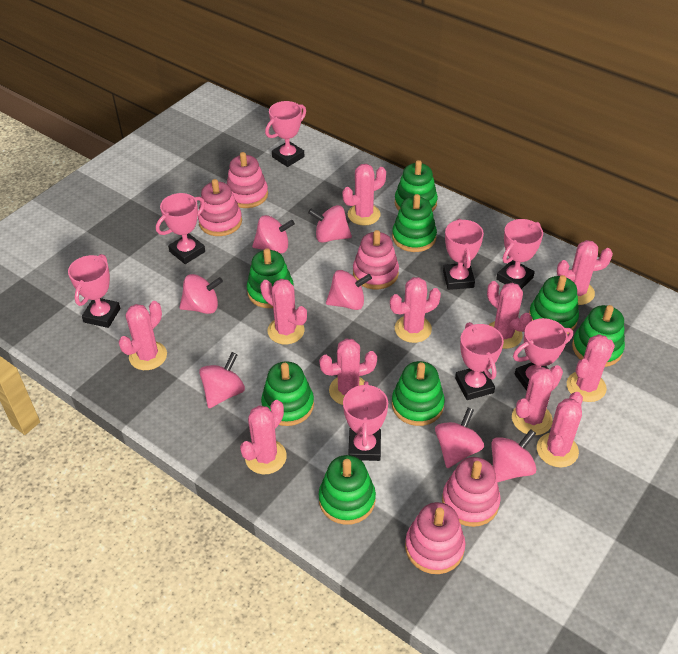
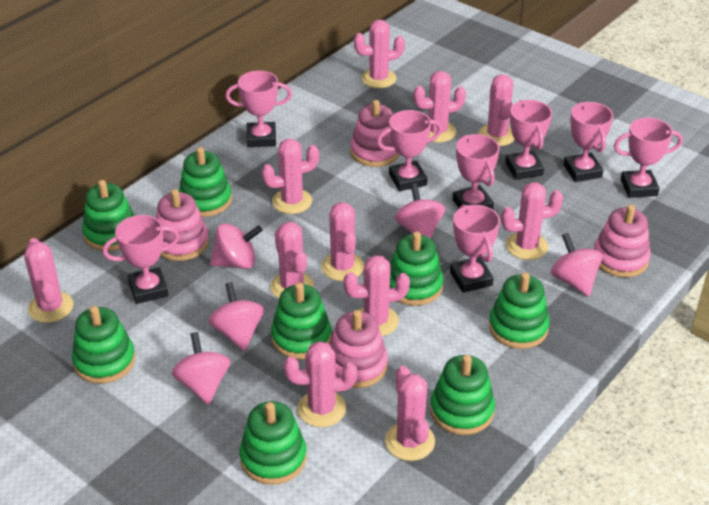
pink spinning top: [179,274,223,314] [199,352,245,408] [252,215,295,254] [308,205,352,243] [326,270,372,310] [435,407,484,468] [491,429,537,482] = 7 -> [171,332,230,405] [208,282,264,351] [210,223,262,269] [394,183,445,239] [551,233,603,296] = 5
pink stacking toy: [198,179,242,236] [227,152,268,208] [353,230,399,289] [405,502,465,574] [442,457,501,527] = 5 -> [156,189,209,261] [330,310,388,388] [350,100,400,167] [594,205,651,277] = 4

